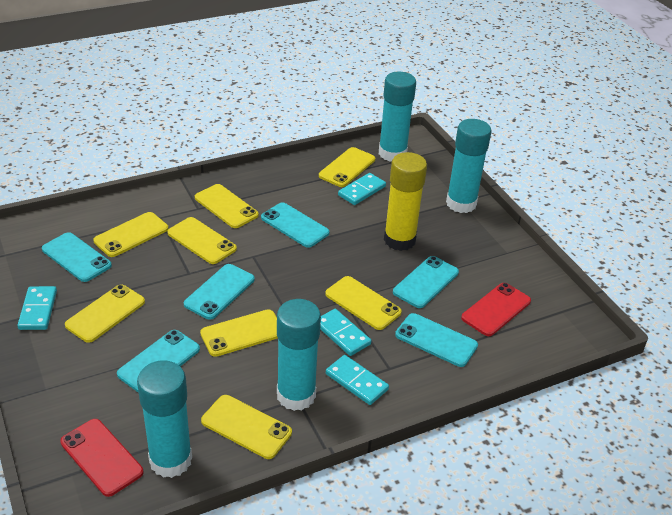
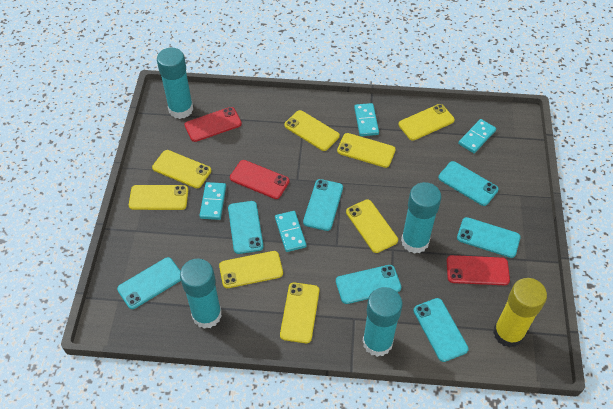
red phone: [60,419,143,497] [461,283,531,336] = 2 -> [184,107,242,142] [230,160,289,199] [446,255,510,285] = 3
turquoise phone: [42,232,112,282] [117,330,200,393] [184,264,255,320] [261,202,330,248] [393,256,459,308] [395,313,478,367] = 6 -> [117,257,181,309] [228,201,263,254] [303,179,343,231] [336,265,401,304] [413,298,469,362] [438,161,499,206] [457,217,521,258] = 7

